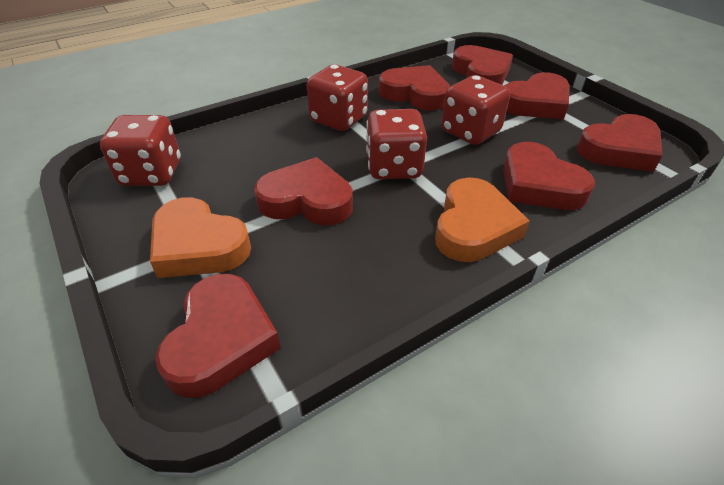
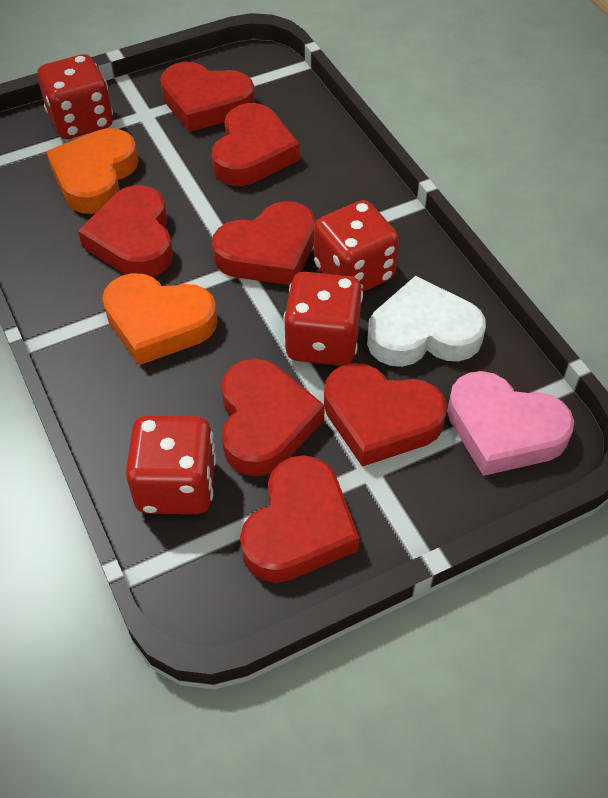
pink heart: none = 0 -> [447,371,574,476] = 1
white heart: none = 0 -> [367,276,486,367] = 1

